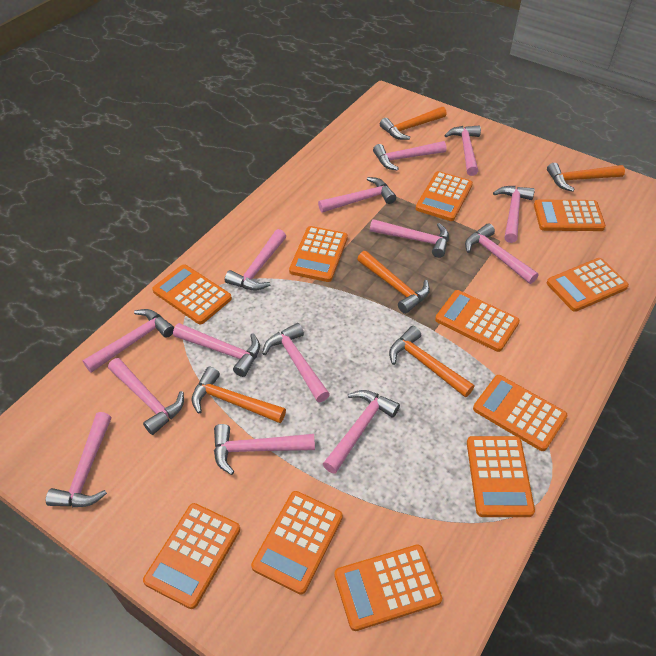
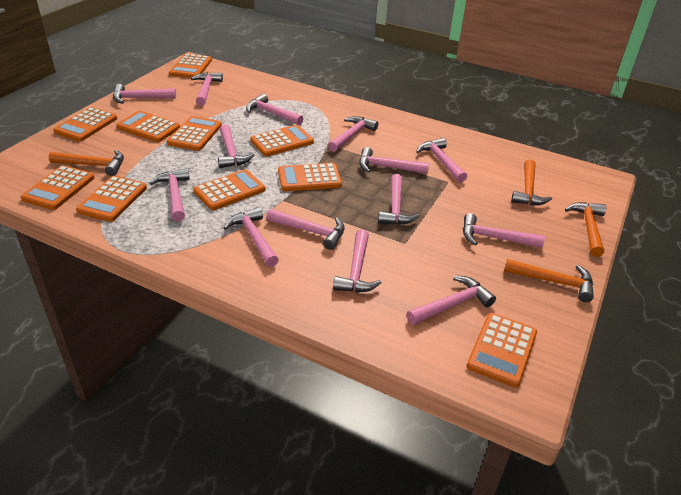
orange calculator: [143,503,240,609] [152,264,232,324] [251,491,343,595] [289,226,348,282] [334,544,442,631] [416,171,473,221] [435,290,520,352] [467,436,535,517] [473,375,568,451] [534,200,606,231] [547,258,629,312] = 11 -> [21,165,95,210] [53,107,117,142] [76,176,147,222] [116,111,180,142] [167,116,222,151] [169,54,212,78] [193,169,265,210] [250,125,314,156] [278,163,342,191] [466,313,537,388] = 10
orange hammer: [191,367,286,423] [357,251,430,314] [380,107,447,140] [389,326,475,397] [547,163,625,192] = 5 -> [49,150,124,176] [504,259,594,302] [511,159,552,205] [565,202,606,257] = 4

